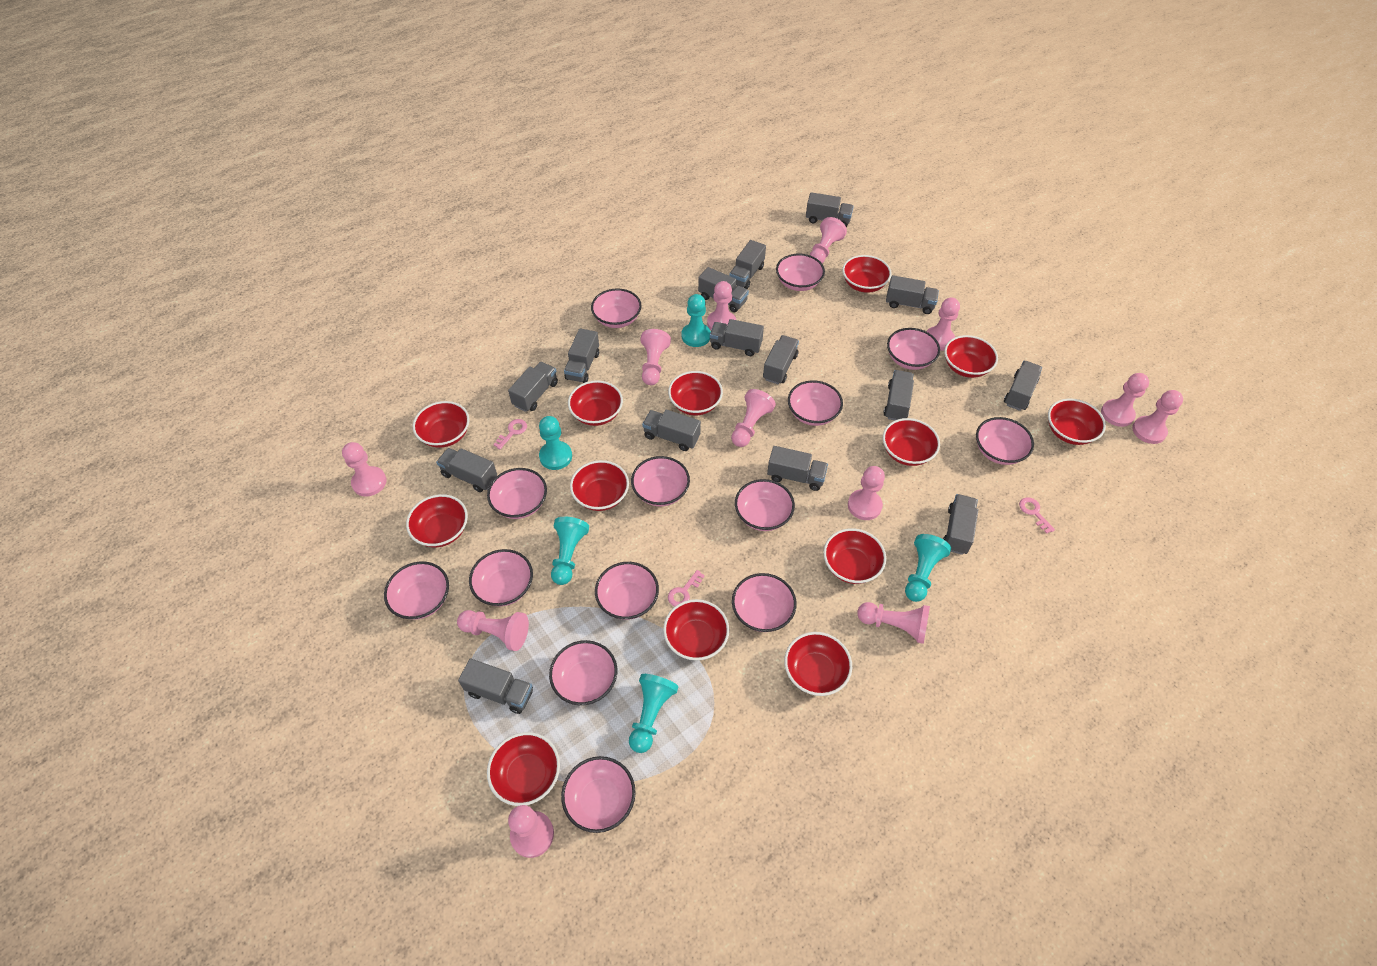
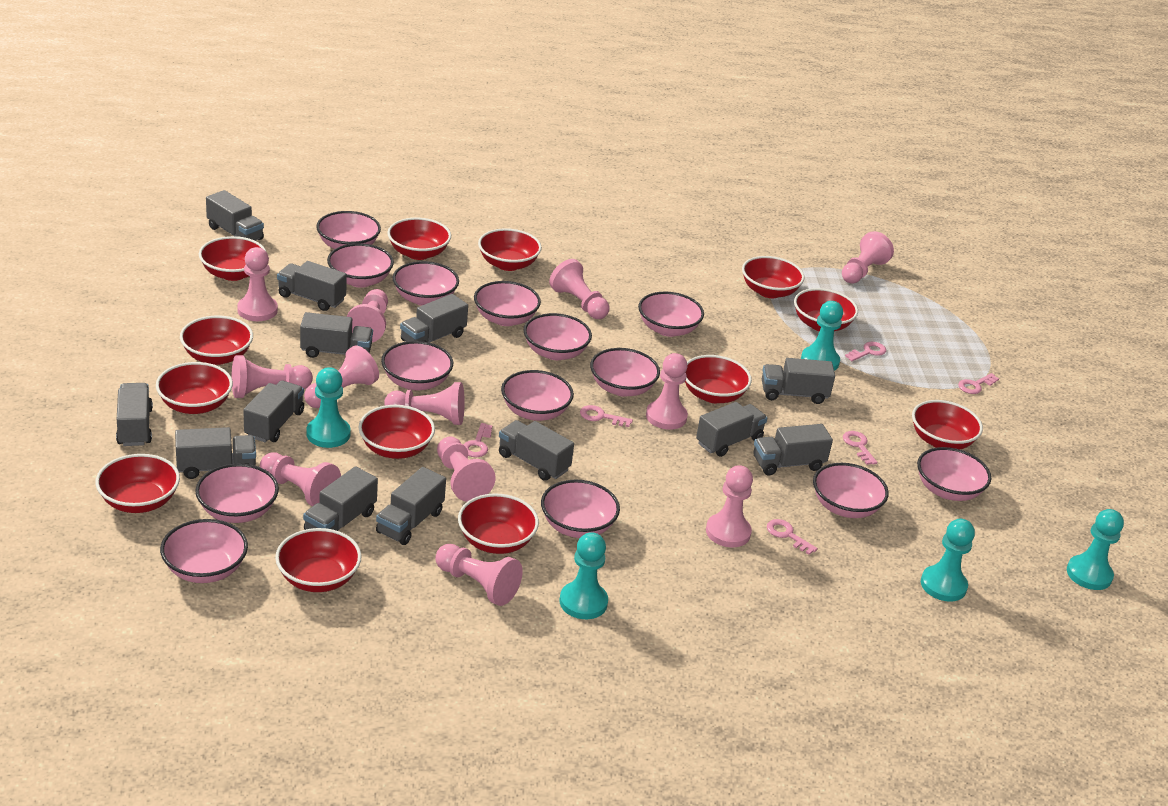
grey truck: [436,448,497,492] [458,658,533,714] [508,362,558,412] [564,328,599,383] [642,409,701,451] [698,267,749,312] [710,319,764,356] [729,240,766,289] [763,335,799,384] [767,446,828,491] [806,192,854,227] [883,370,914,420] [886,275,939,314] [943,494,978,555] [1004,361,1042,411] = 15 -> [116,383,153,446] [175,427,256,479] [206,190,264,241] [243,380,304,443] [277,261,347,311] [300,312,373,358] [303,466,378,531] [376,467,446,545] [400,294,468,343] [499,420,574,481] [696,402,767,457] [753,424,833,476] [762,358,835,404] = 13
pink key: [493,419,527,449] [668,570,705,606] [1019,497,1055,534] = 3 -> [463,423,492,457] [580,405,633,427] [767,519,818,555] [843,431,877,465] [845,342,886,361] [958,373,999,394] = 6

